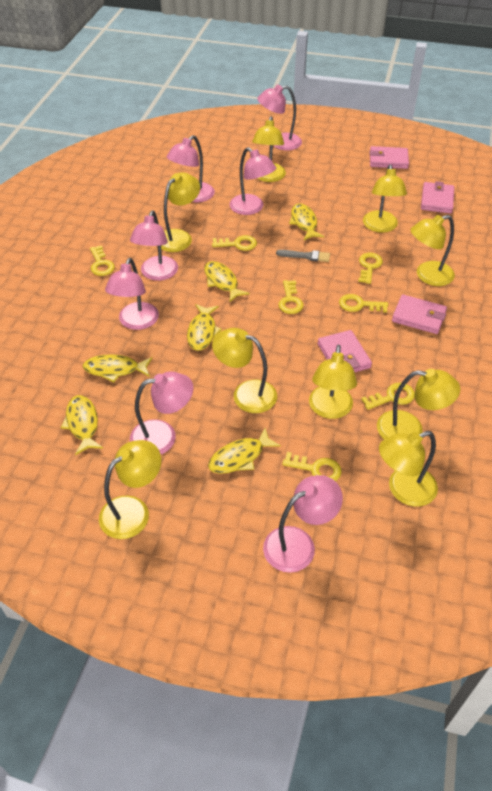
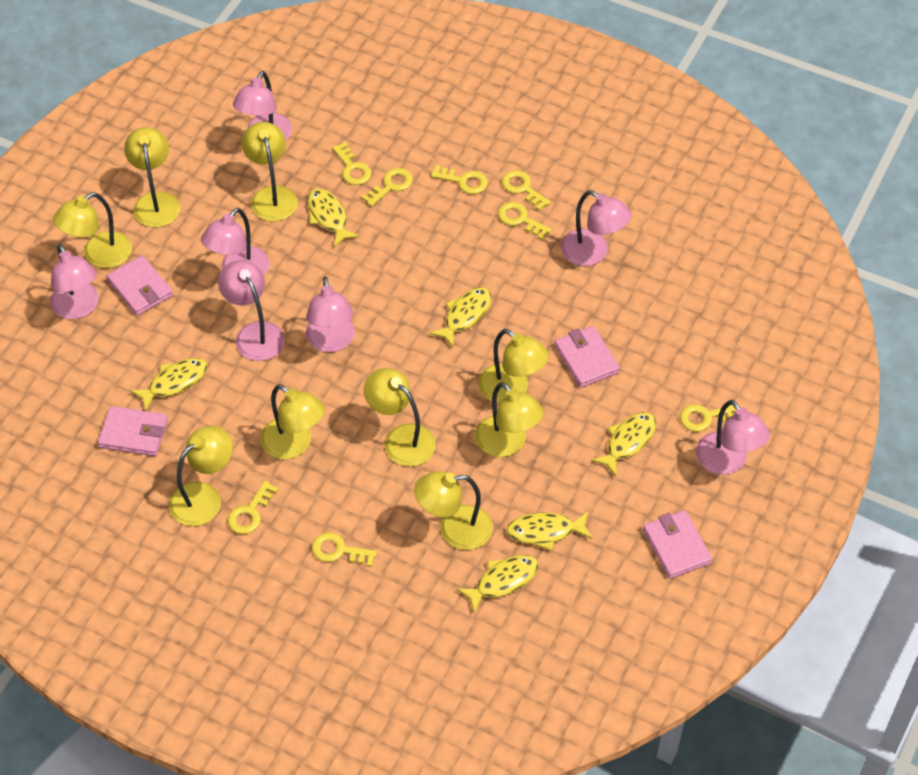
grey brush: [276,250,330,262] = 1 -> none = 0
yellow key: [90,245,115,276] [212,235,257,251] [278,280,304,314] [282,452,342,481] [339,294,388,313] [358,253,383,284] [361,383,415,410] = 7 -> [227,481,279,534] [312,532,377,567] [332,142,372,185] [361,168,413,207] [431,165,488,194] [498,202,552,240] [501,170,551,211] [680,403,740,432] = 8

